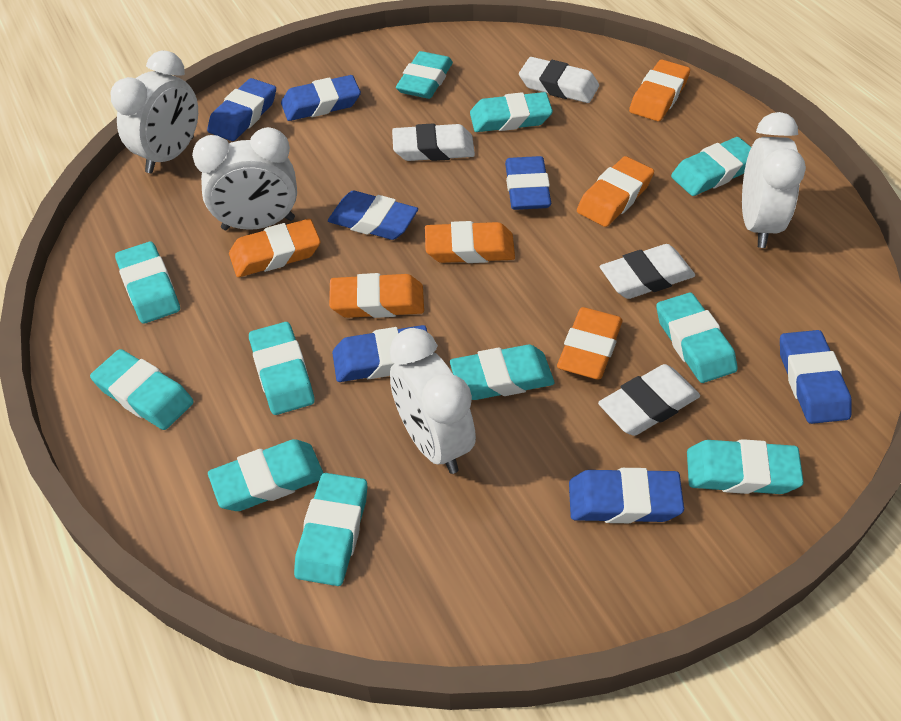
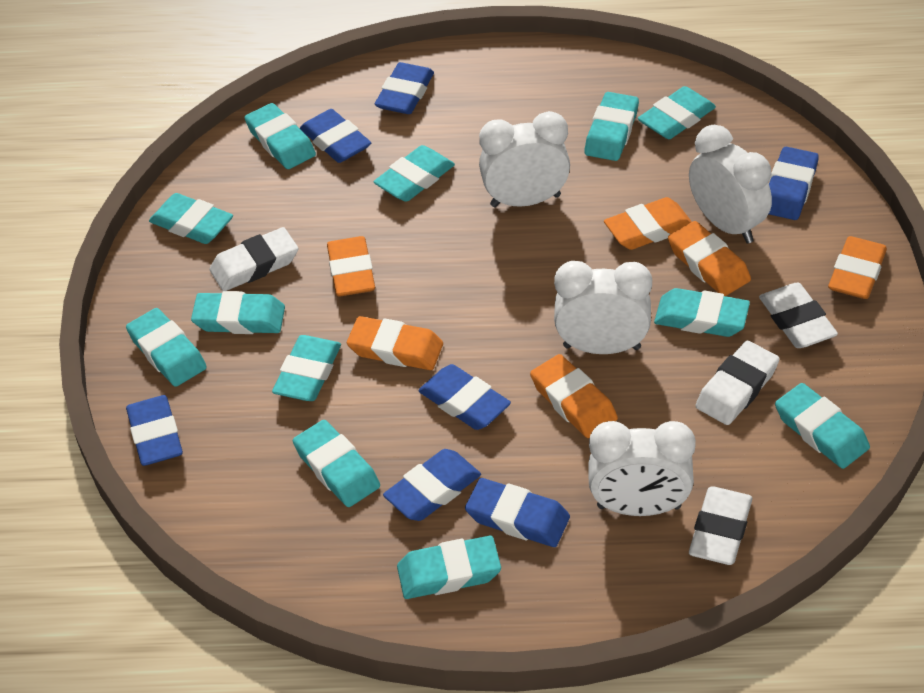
turquoise eraser: [90,349,194,430] [115,242,180,324] [208,439,323,511] [249,322,315,415] [294,473,367,586] [396,51,453,99] [450,345,554,400] [470,92,553,132] [656,292,738,383] [671,137,751,196] [687,439,804,494] = 11 -> [126,308,207,387] [149,193,233,244] [191,291,285,334] [245,103,316,169] [272,335,341,401] [293,420,380,507] [373,145,455,202] [397,536,501,599] [584,92,639,161] [638,86,716,139] [654,288,750,337] [775,383,870,469] = 12

